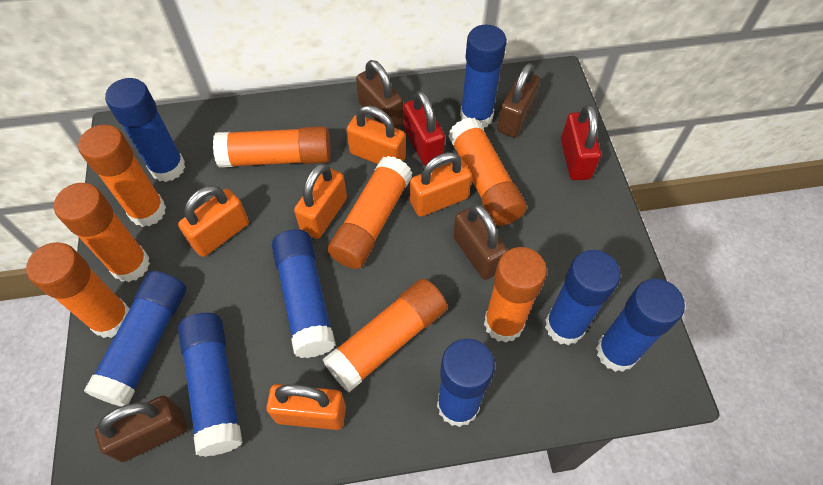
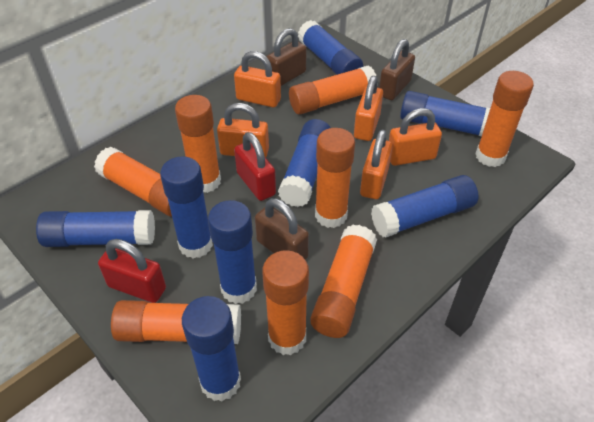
brown padlock: [95,396,187,462] [356,60,403,129] [453,204,508,280] [497,63,540,137] = 4 -> [255,198,309,260] [267,28,307,86] [379,39,415,100] = 3

